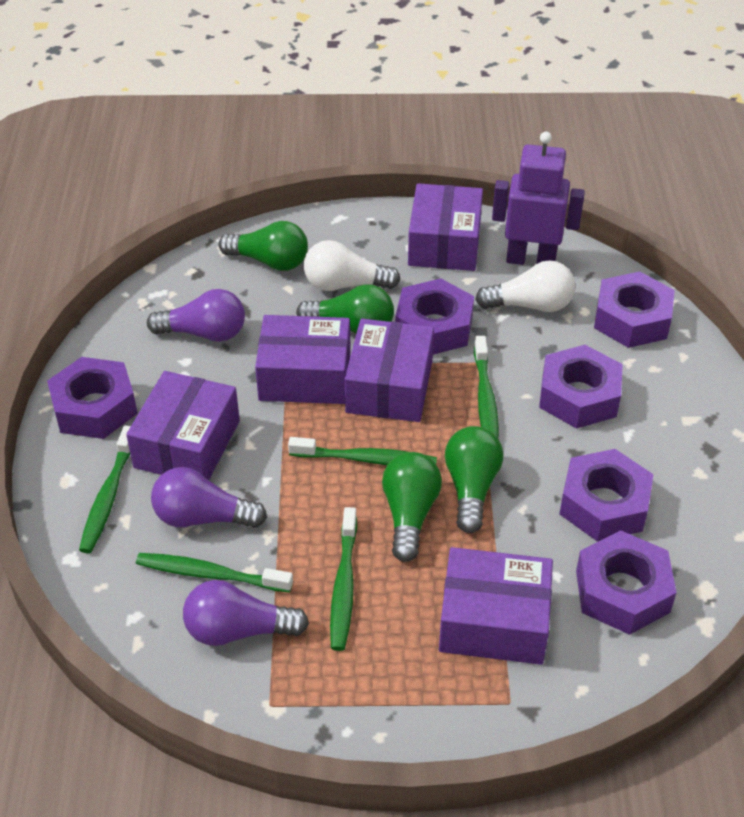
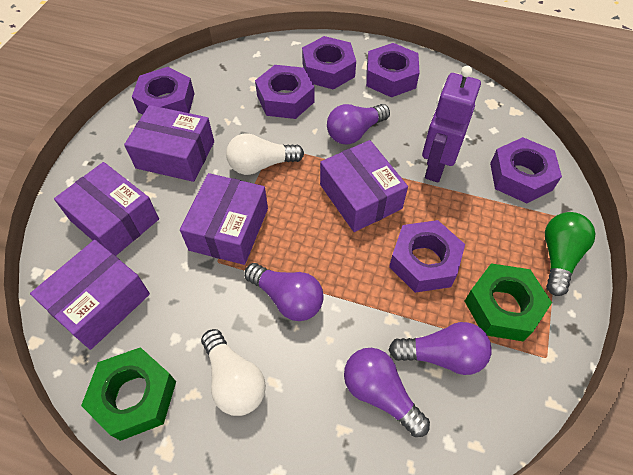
green light bulb: [219,221,308,271] [296,284,394,334] [382,452,442,562] [445,426,503,533] = 4 -> [545,212,595,296] = 1
green nut: none = 0 -> [81,347,176,441] [465,263,552,342] = 2
green toothbrush: [79,425,131,553] [136,553,293,593] [288,437,437,465] [330,507,357,651] [474,336,499,440] = 5 -> none = 0
purple light bulb: [147,289,245,342] [151,467,267,528] [183,580,309,646] = 3 -> [244,263,324,321] [327,104,390,145] [344,348,430,437] [389,322,491,375] = 4

